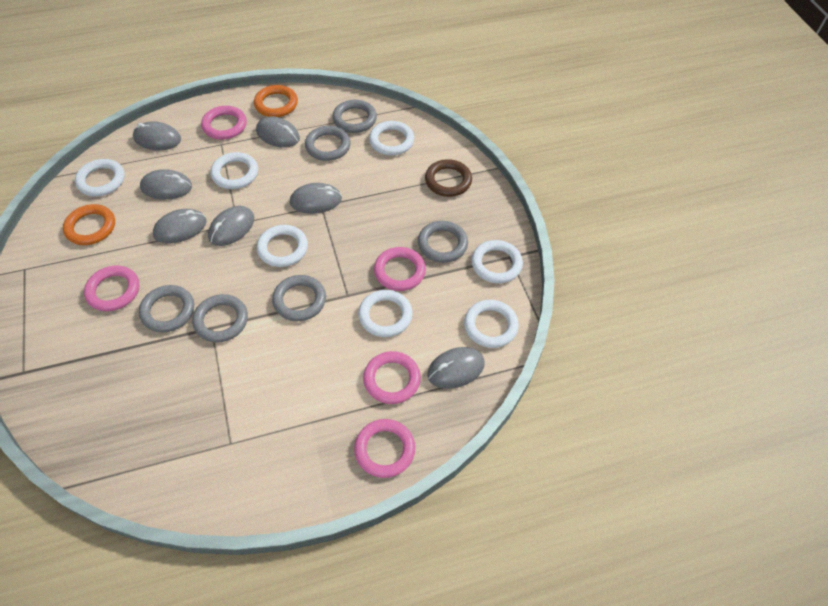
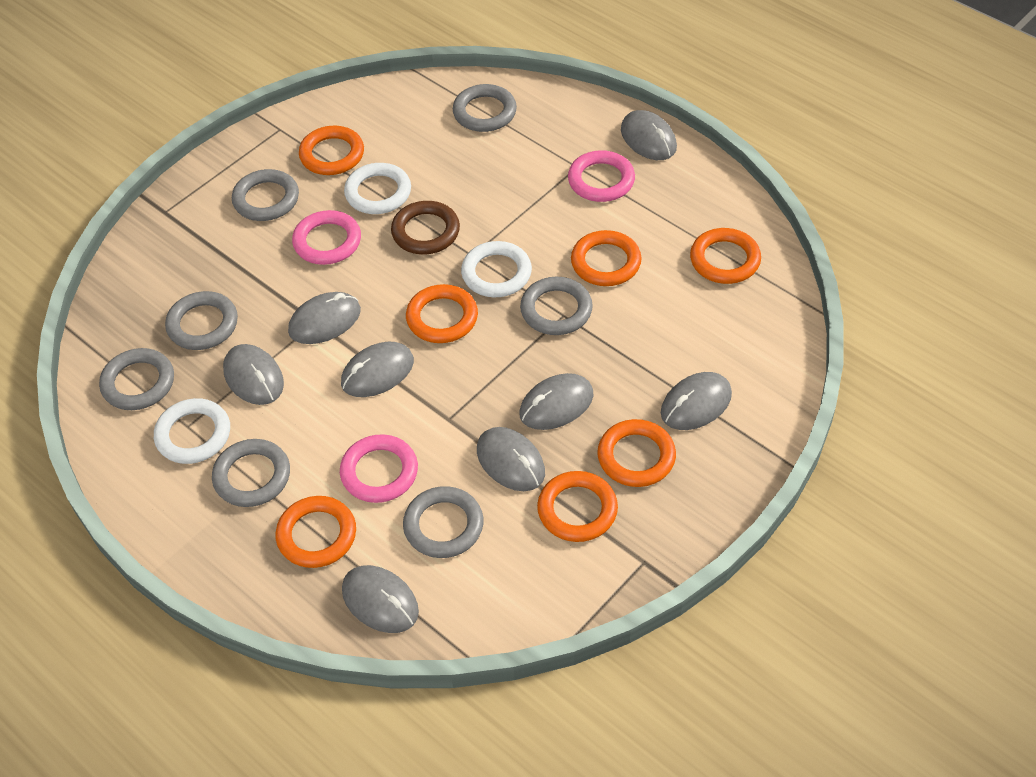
grey mouse: [133,121,181,150] [140,169,192,200] [153,209,207,243] [208,206,254,246] [256,116,300,148] [290,183,342,214] [427,347,485,389] = 7 -> [223,344,284,405] [288,292,361,344] [341,342,414,397] [342,565,419,633] [477,427,545,491] [520,373,593,430] [621,110,677,160] [661,372,732,430] = 8
grey ring: [139,285,194,333] [192,294,248,343] [272,275,326,321] [305,126,351,161] [333,100,377,133] [418,221,468,263] = 6 -> [99,348,174,410] [165,291,238,350] [212,439,290,507] [232,169,299,221] [403,486,483,558] [453,84,517,132] [520,277,593,335] = 7
orange ring: [63,204,115,245] [254,85,298,117] = 2 -> [275,496,356,568] [299,126,364,175] [406,284,478,343] [537,471,618,542] [571,230,642,286] [597,419,676,487] [690,228,761,284] = 7
pink ring: [84,265,139,311] [201,106,247,140] [354,419,415,478] [363,351,421,404] [374,247,426,291] = 5 -> [292,210,361,265] [340,434,418,503] [568,150,635,202] = 3
white ring: [75,159,125,197] [211,152,258,189] [257,225,308,267] [358,290,413,337] [369,121,414,156] [464,300,519,348] [471,240,523,284] = 7 -> [154,398,230,464] [344,163,411,214] [461,241,532,297] = 3

